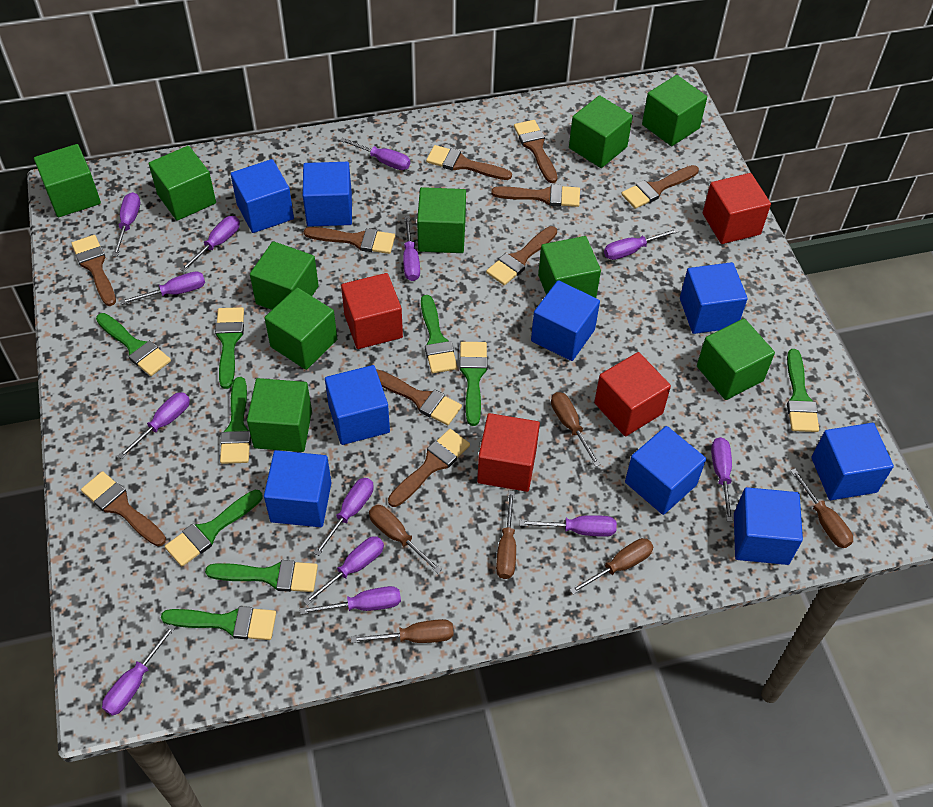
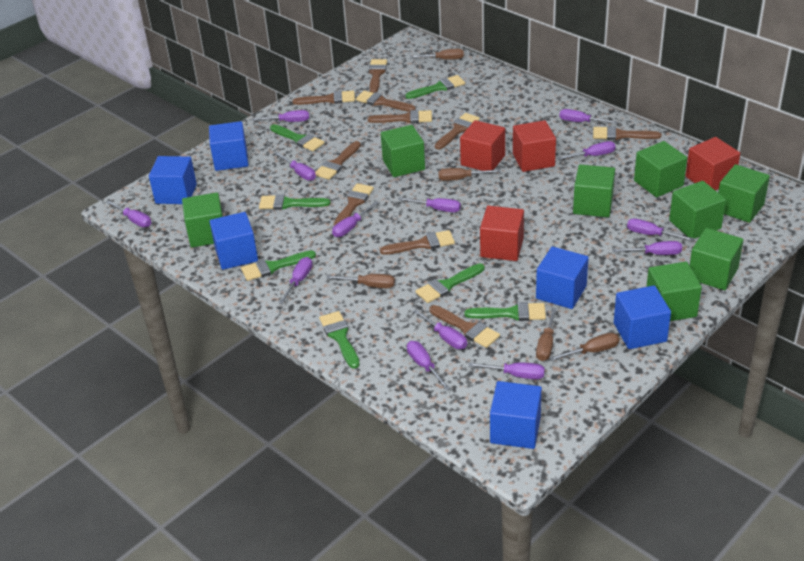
blue cube: [231,159,294,233] [264,450,332,527] [303,162,352,227] [325,365,390,445] [531,280,600,361] [625,426,706,515] [680,262,747,334] [734,487,803,565] [812,423,894,500] = 9 -> [149,156,197,204] [209,121,248,171] [209,212,258,270] [490,381,542,449] [536,246,589,309] [614,285,671,349] = 6
brown screwdriver: [351,619,454,643] [369,505,442,573] [496,490,516,579] [551,392,601,467] [570,538,654,594] [790,469,853,548] = 6 -> [326,274,395,288] [410,49,464,60] [438,168,501,181] [536,308,557,361] [549,333,619,361] = 5
green brush: [96,313,171,376] [161,606,276,640] [165,490,263,567] [205,560,318,592] [215,307,244,389] [220,377,251,464] [421,295,457,373] [460,342,488,426] [787,349,819,432] = 9 -> [241,250,316,281] [259,194,331,210] [270,124,325,151] [319,311,360,369] [405,75,465,99] [416,263,484,303] [464,302,546,321] = 7
green cube: [34,144,101,217] [149,146,216,221] [247,378,312,452] [250,241,319,310] [265,287,337,370] [417,187,466,253] [538,236,601,298] [569,95,633,168] [642,75,707,146] [697,319,775,400] = 10 -> [182,192,223,248] [381,125,425,177] [573,164,615,217] [634,141,687,197] [646,262,702,321] [669,181,726,239] [690,228,743,290] [718,164,770,223] = 8

